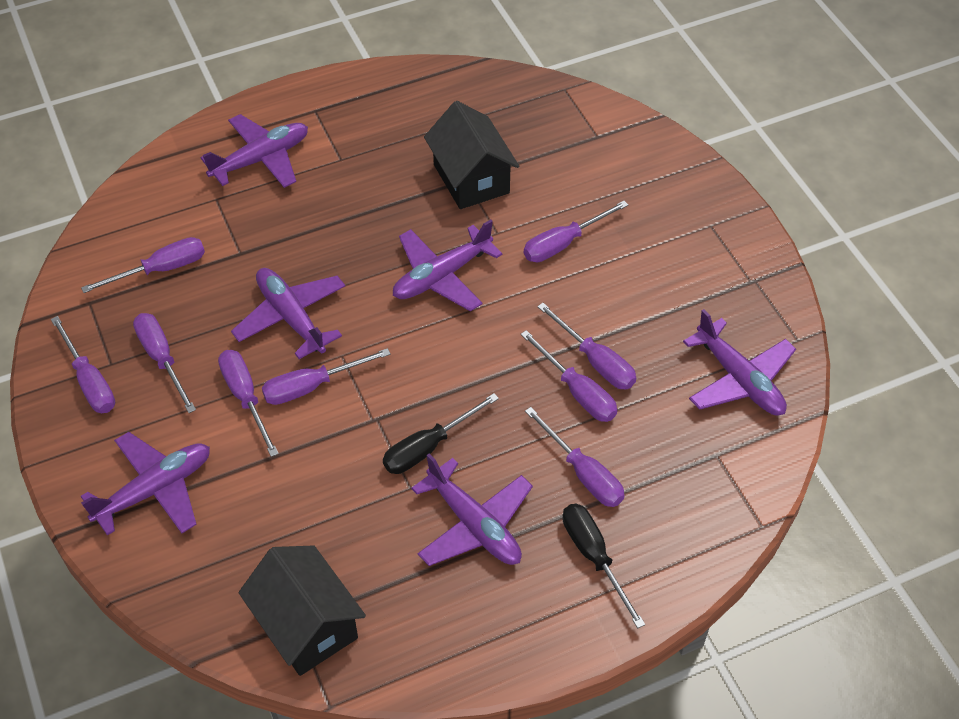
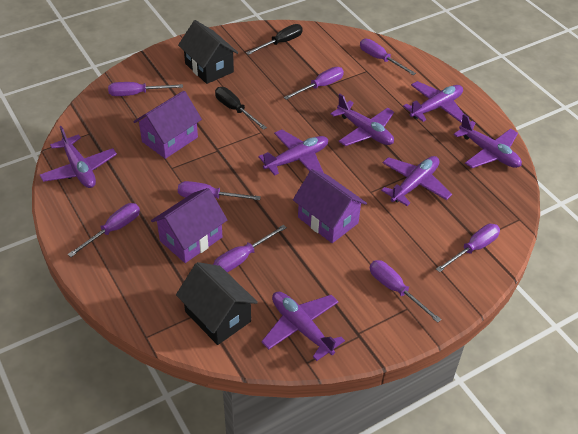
purple house: none = 0 -> [133,91,202,159] [151,188,227,263] [293,169,367,243] = 3
purple plane: [81,432,210,535] [200,114,308,188] [231,268,345,359] [393,220,502,311] [411,454,533,566] [683,309,796,416] = 6 -> [40,126,117,188] [258,130,328,175] [261,292,345,361] [331,94,394,146] [381,156,452,206] [403,81,464,122] [453,114,522,168] = 7
purple screwdriver: [51,316,115,413] [81,237,205,293] [133,313,196,413] [218,350,279,457] [262,348,391,405] [521,330,617,422] [524,201,628,262] [525,407,625,507] [537,303,636,389] = 9 -> [68,203,140,257] [108,82,183,96] [178,181,261,200] [213,225,287,273] [284,67,344,100] [360,39,416,75] [370,260,441,323] [436,224,500,273] = 8

